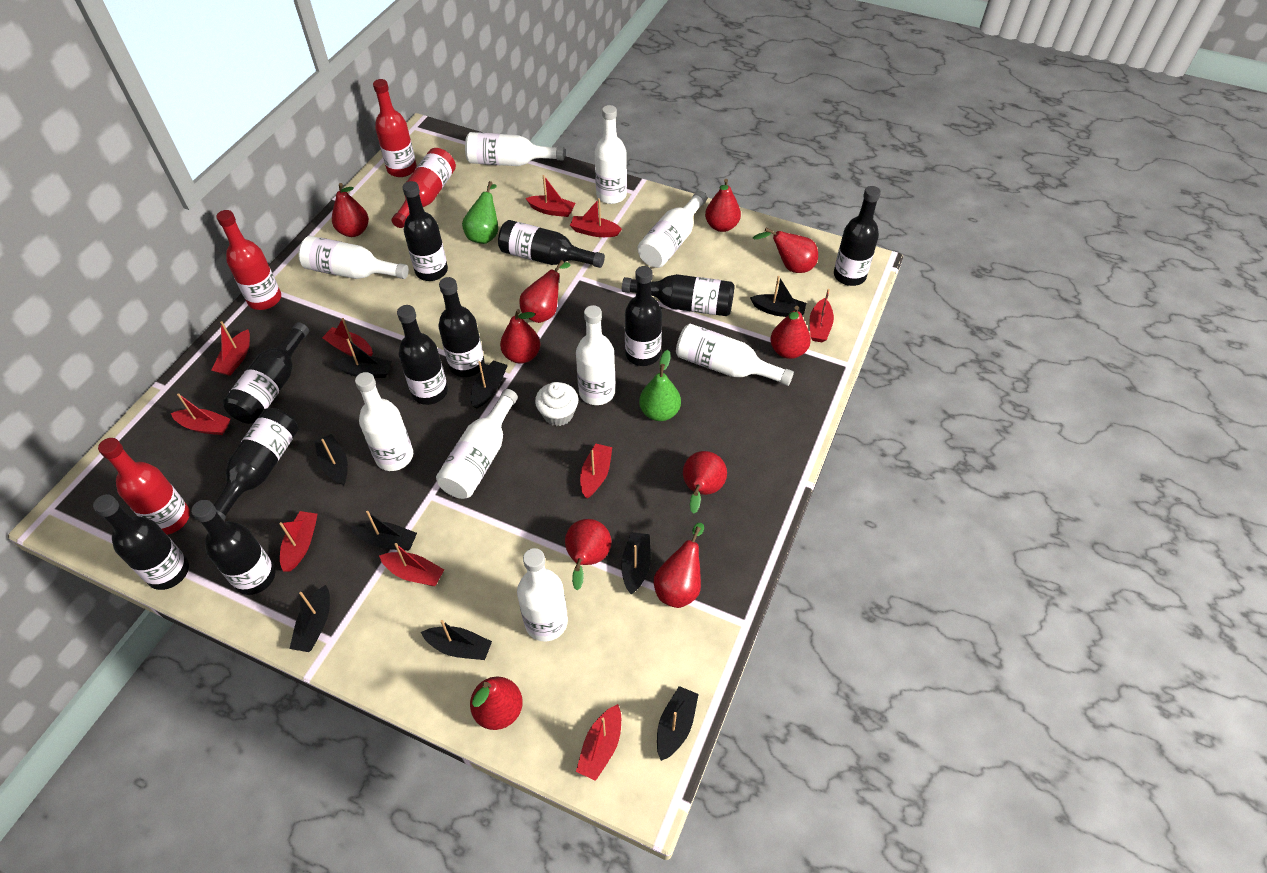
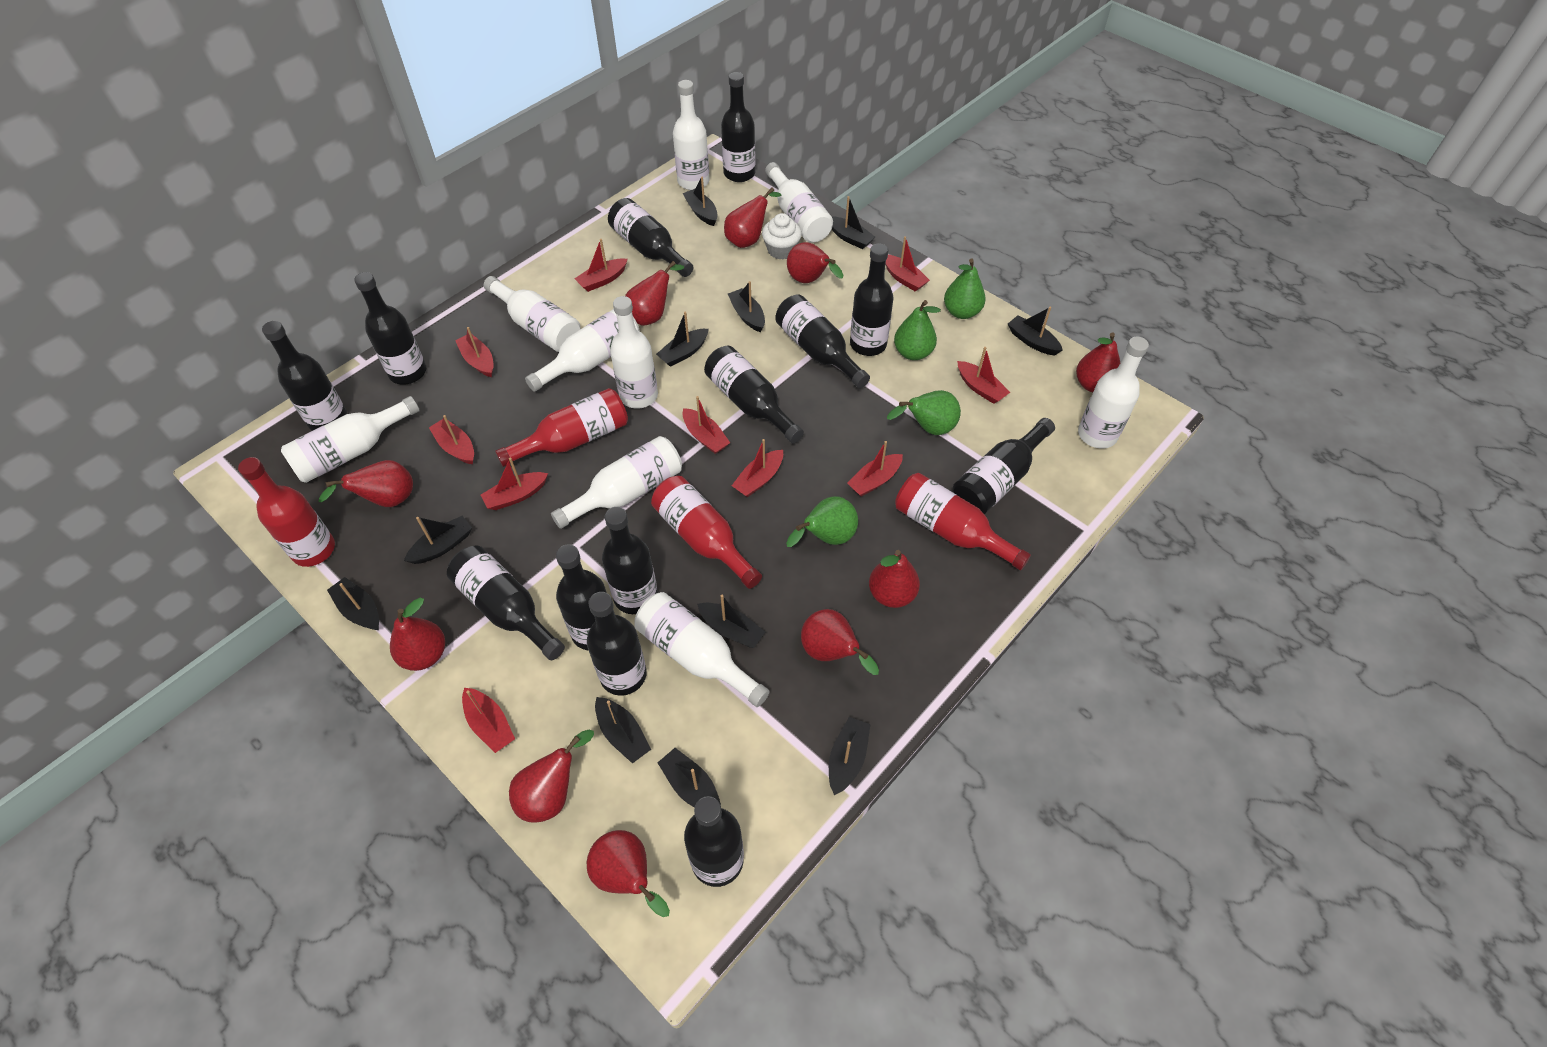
black boat: [290,585,330,652] [315,434,348,485] [333,339,392,378] [351,511,417,551] [421,620,492,660] [470,360,508,409] [621,532,651,594] [657,686,699,761] [750,276,806,317] = 9 -> [327,577,379,630] [404,516,472,564] [595,697,651,764] [656,312,709,367] [657,748,721,808] [683,177,718,226] [697,595,765,648] [728,281,765,332] [829,717,870,795] [831,196,875,249] [1008,307,1063,355] = 11
black bottle: [93,494,189,590] [191,500,275,595] [214,408,298,520] [223,322,309,424] [397,305,448,405] [402,181,448,281] [438,277,485,377] [498,220,605,268] [622,274,735,316] [625,266,662,366] [834,186,881,286] = 11 -> [262,321,347,431] [354,272,426,385] [447,546,565,660] [556,544,607,650] [587,592,647,696] [602,507,658,614] [608,198,693,277] [684,796,744,887] [704,346,804,443] [721,72,756,182] [775,294,870,388] [850,243,894,356] [953,418,1055,514] = 13
green pear: [462,181,498,244] [639,350,681,421] = 2 -> [786,496,858,547] [887,390,961,435] [894,300,941,360] [944,258,985,319] = 4

